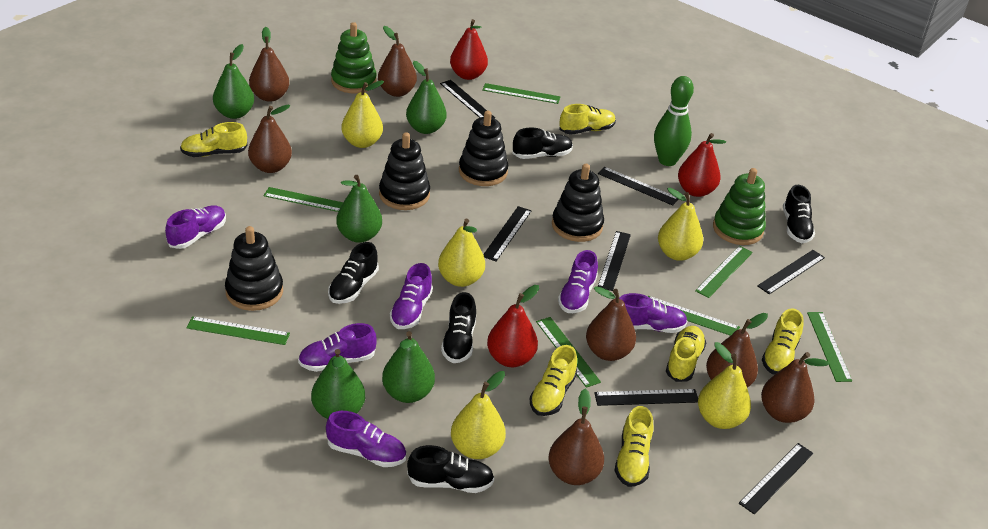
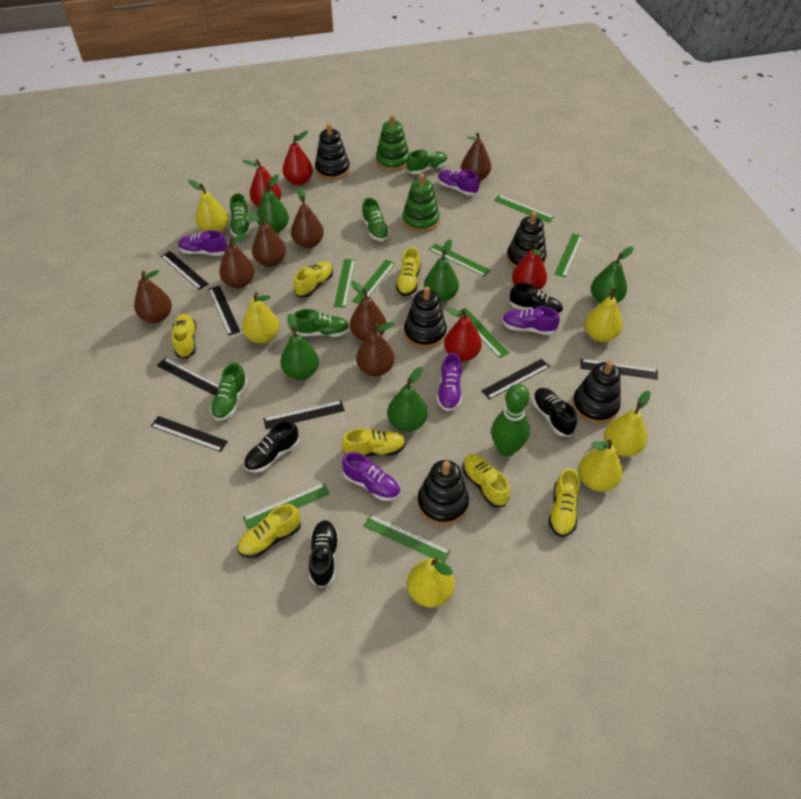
black shoe: [328,242,379,304] [407,445,494,493] [441,292,476,363] [512,127,573,159] [783,185,815,243] = 5 -> [244,420,299,473] [309,520,339,588] [509,283,563,316] [533,388,577,436] = 4
black stacking toy: [225,226,283,311] [379,132,430,210] [459,111,508,186] [552,164,604,242] = 4 -> [315,124,350,180] [404,287,447,349] [418,460,469,525] [507,212,547,268] [572,360,621,424] = 5
green ruler: [186,316,290,345] [263,187,343,212] [483,83,560,104] [536,317,601,388] [648,296,740,336] [695,246,753,298] [807,312,852,382] = 7 -> [243,483,330,529] [334,259,355,308] [352,260,396,304] [363,514,451,563] [429,243,491,277] [460,308,509,358] [494,195,554,223] [554,233,583,277] = 8
green shoe: none = 0 -> [210,362,248,421] [230,193,251,237] [293,309,350,337] [361,198,390,241] [407,150,448,174] = 5
purple shoe: [165,205,226,249] [298,323,377,372] [326,411,406,467] [390,263,433,329] [558,250,598,313] [619,293,687,333] = 6 -> [178,230,227,256] [342,452,400,501] [437,353,462,411] [438,170,480,196] [502,307,560,335] = 5
red pear: [450,19,488,80] [487,285,539,367] [678,133,726,197] = 3 -> [243,159,281,207] [282,131,313,185] [444,308,482,362] [512,244,547,290] = 4
yellow pear: [342,80,384,148] [438,219,485,287] [451,371,506,459] [658,188,703,261] [698,342,751,429] = 5 -> [188,180,228,232] [242,292,279,344] [407,558,455,608] [578,439,623,492] [585,276,622,342] [604,390,651,457] = 6
yellow shoe: [180,122,247,157] [530,345,577,416] [559,104,616,135] [614,406,653,487] [666,326,706,382] [762,309,804,375] = 6 -> [172,314,196,359] [237,504,301,558] [294,261,333,298] [342,428,406,457] [396,247,421,296] [462,454,510,507] [548,468,580,537] = 7

